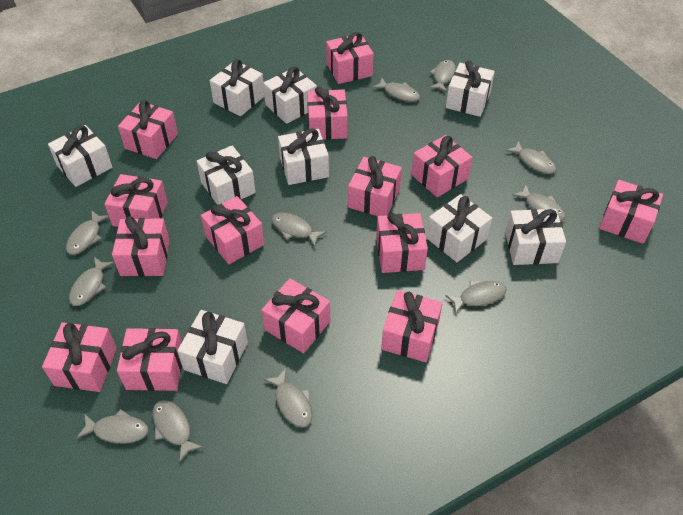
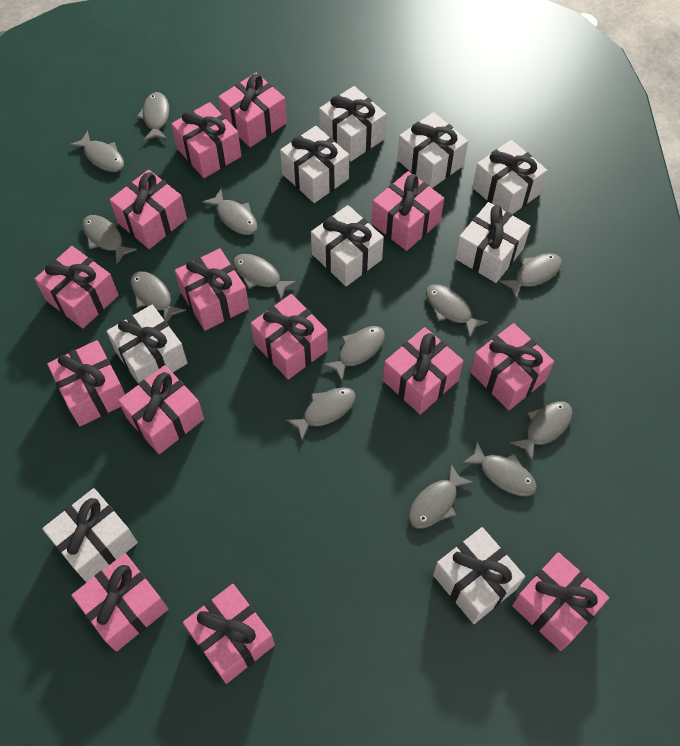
grey fish: [66,210,109,255] [69,257,115,306] [76,409,149,444] [153,400,204,463] [264,369,312,428] [272,212,327,247] [372,78,420,102] [429,60,456,92] [445,281,507,314] [506,141,556,174] [512,185,565,221] = 11 -> [70,131,124,172] [82,215,137,264] [130,271,186,322] [137,92,169,141] [202,189,258,235] [233,254,297,300] [286,387,356,440] [323,326,385,381] [409,464,474,529] [426,284,488,338] [462,442,537,496] [499,253,562,299] [510,401,573,461] = 13

